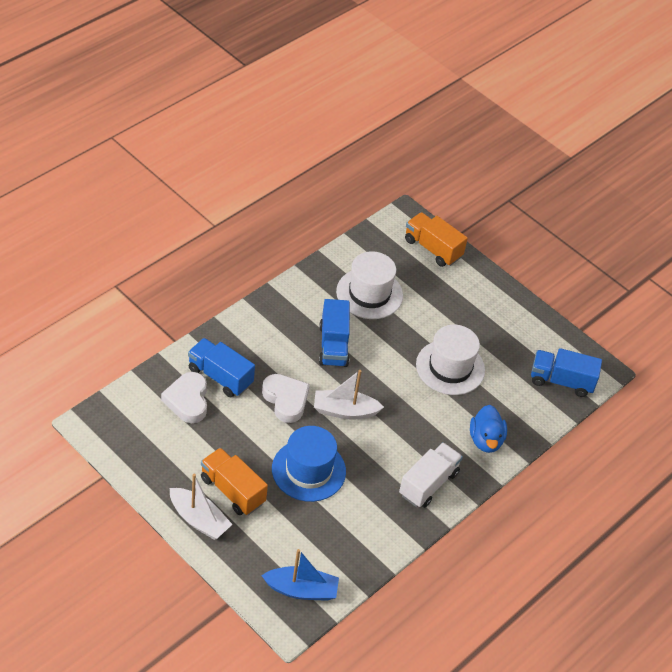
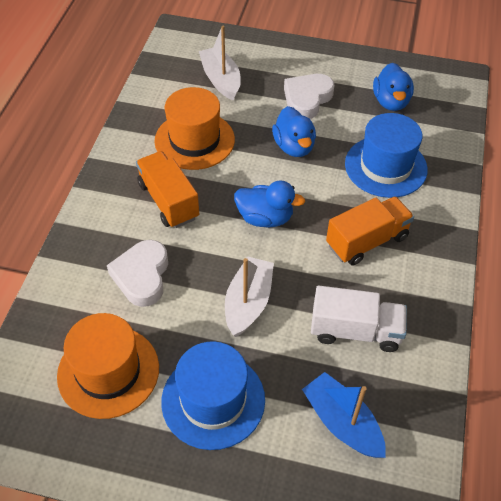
blue duck: [470,405,507,453] = 1 -> [234,180,305,228] [272,106,316,157] [373,63,414,111] = 3
blue hat: [272,426,346,502] = 1 -> [161,341,265,450] [345,113,428,198] = 2
blue truck: [188,338,255,397] [319,299,350,367] [531,348,602,397] = 3 -> none = 0
orange hat: none = 0 -> [57,313,159,419] [154,87,235,170] = 2
white hat: [336,251,403,319] [416,325,485,395] = 2 -> none = 0

